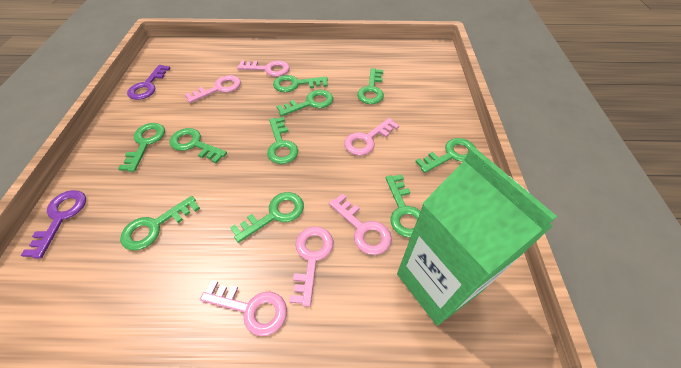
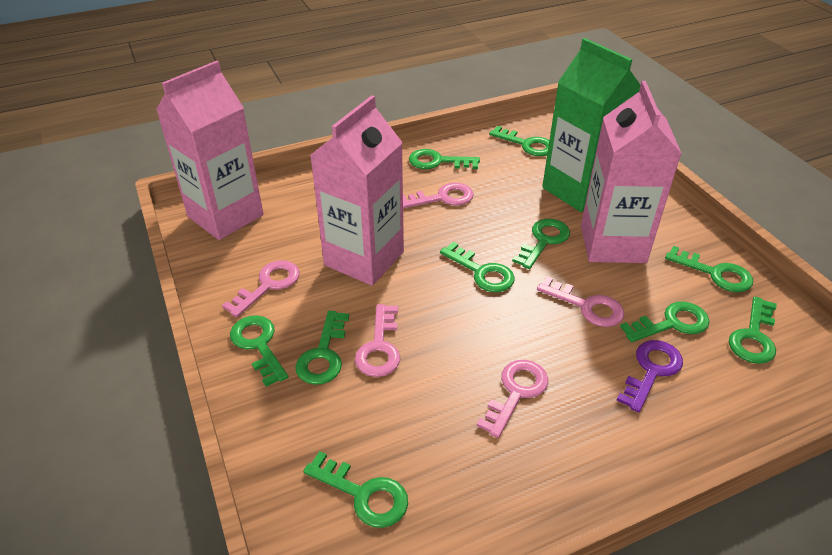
pink carton: none = 0 -> [156,61,264,240] [310,95,404,286] [581,81,682,263] = 3
pink key: [185,75,241,103] [200,280,287,336] [237,60,290,77] [289,226,333,307] [329,194,392,255] [344,118,399,156] = 6 -> [222,260,299,317] [355,304,400,377] [403,183,474,208] [477,360,548,438] [537,276,624,327] = 5
purple key: [21,190,86,258] [127,65,171,100] = 2 -> [616,340,683,412] = 1

